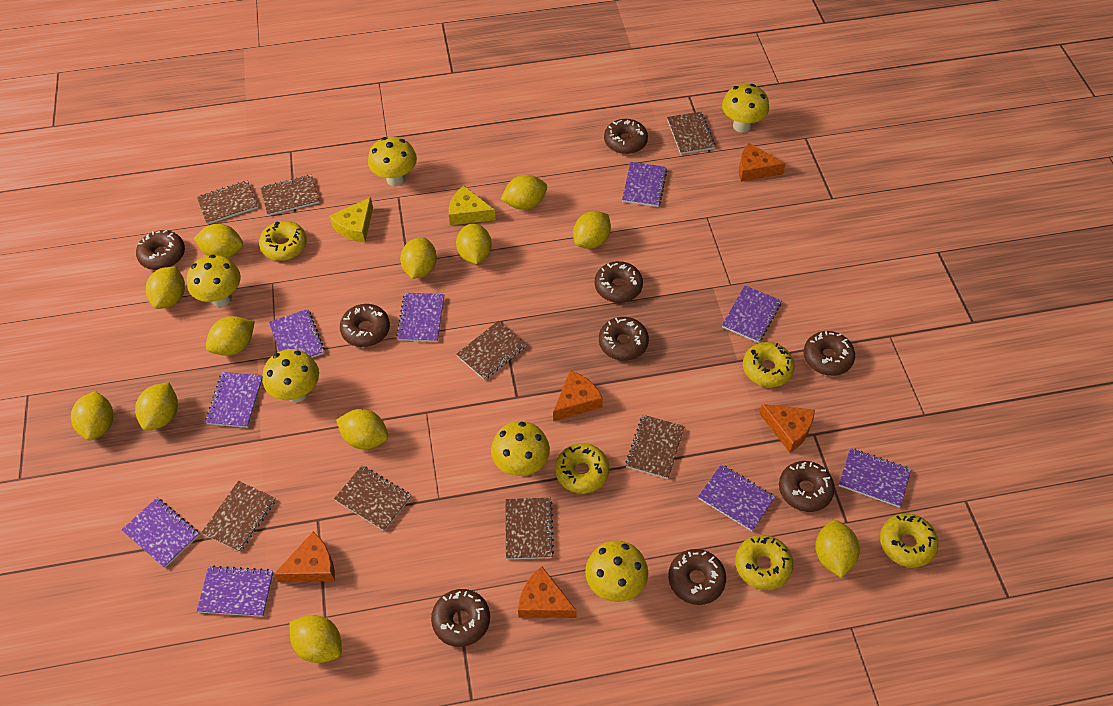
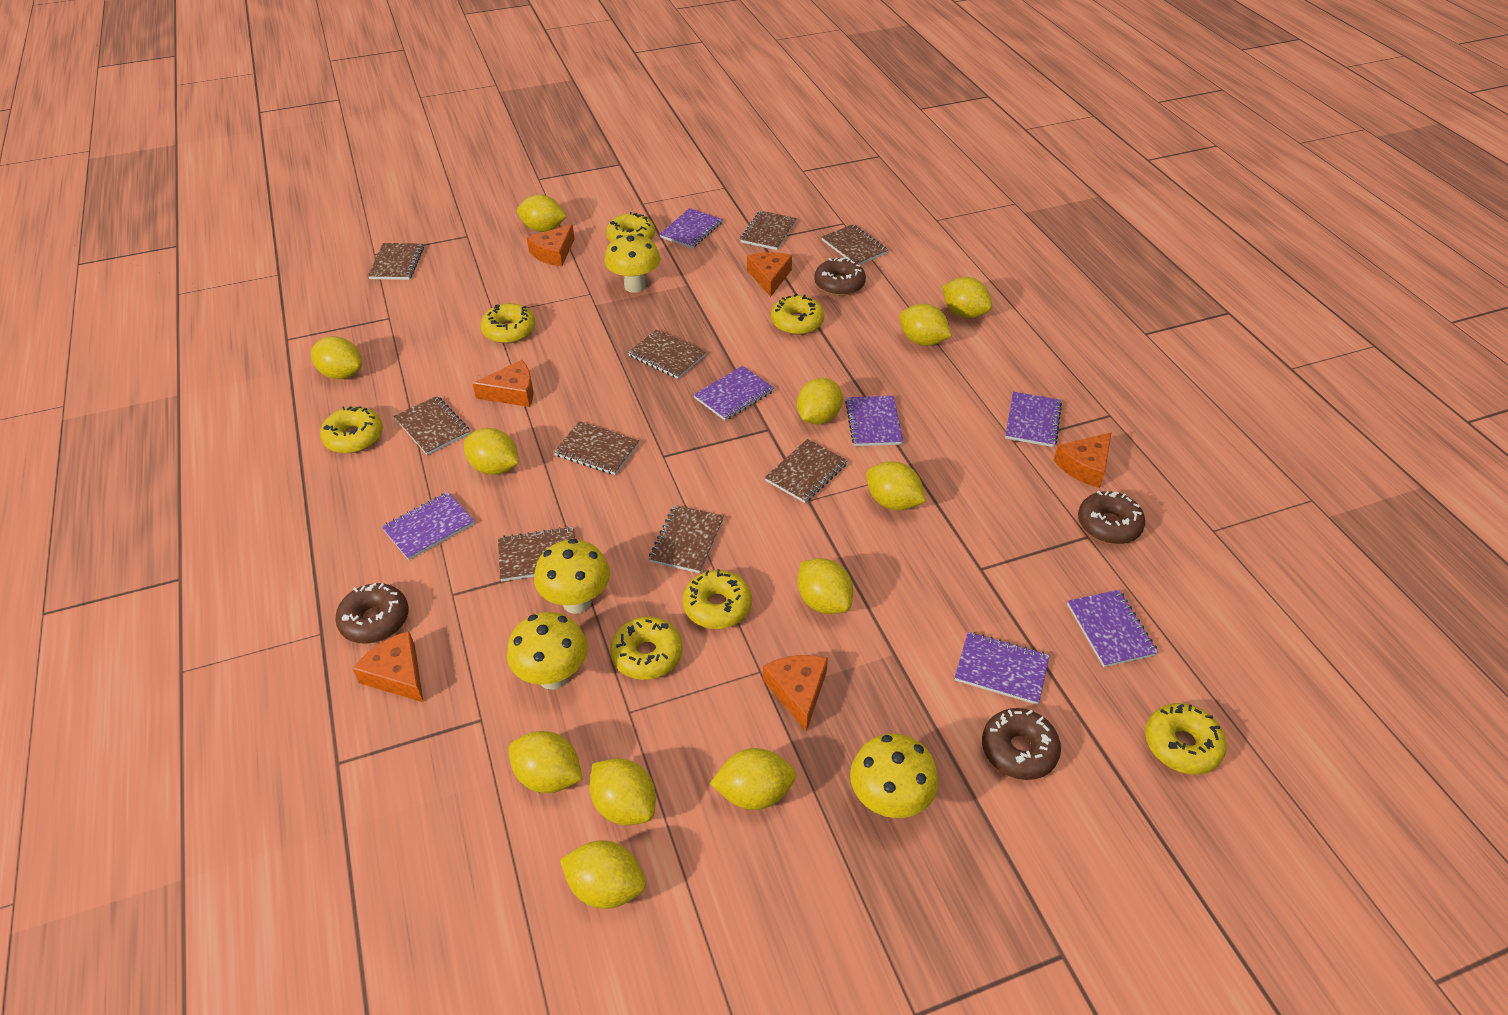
brown donut: [136,230,185,270] [340,304,390,347] [431,589,490,647] [595,261,643,303] [599,317,649,361] [604,119,648,154] [668,549,726,605] [779,461,835,512] [804,331,855,376] = 9 -> [335,583,409,644] [814,258,866,296] [982,708,1061,780] [1078,491,1145,544] = 4
brown notebook: [197,181,258,225] [201,481,276,552] [260,175,319,216] [334,466,411,531] [456,321,526,380] [505,498,554,559] [626,415,685,479] [667,112,715,154] = 8 -> [368,243,424,280] [394,396,470,455] [498,526,575,582] [554,421,639,475] [628,329,706,379] [649,505,724,573] [740,211,797,250] [765,439,848,503] [822,224,888,265] = 9
orange cheese: [274,532,335,582] [518,567,577,618] [553,370,603,421] [739,143,786,182] [759,404,815,453] = 5 -> [353,631,423,702] [472,360,534,407] [527,224,575,266] [747,252,792,297] [763,655,828,732] [1053,432,1112,488] = 6
purple notebook: [122,498,199,568] [197,566,273,617] [205,372,263,428] [269,309,325,358] [396,292,444,342] [622,162,667,207] [698,464,775,531] [722,286,782,343] [839,448,911,508] = 9 -> [382,492,475,560] [659,208,722,249] [694,366,774,421] [845,396,903,446] [955,632,1050,705] [1005,392,1062,447] [1067,590,1158,667] = 7
yellow cheese: [330,197,373,243] [449,186,496,225] = 2 -> none = 0
yellow donut: [259,221,307,261] [555,443,609,493] [735,535,793,590] [743,342,795,387] [880,513,939,568] = 5 -> [320,406,383,453] [480,303,535,344] [606,212,655,242] [610,616,682,680] [683,569,752,629] [771,294,824,335] [1145,703,1227,775] = 7
yellow mushroom: [187,255,241,307] [263,349,319,402] [368,137,417,186] [491,421,550,476] [585,541,648,602] [722,84,769,133] = 6 -> [507,612,588,690] [534,539,610,614] [604,233,660,293] [850,734,939,818] = 4

